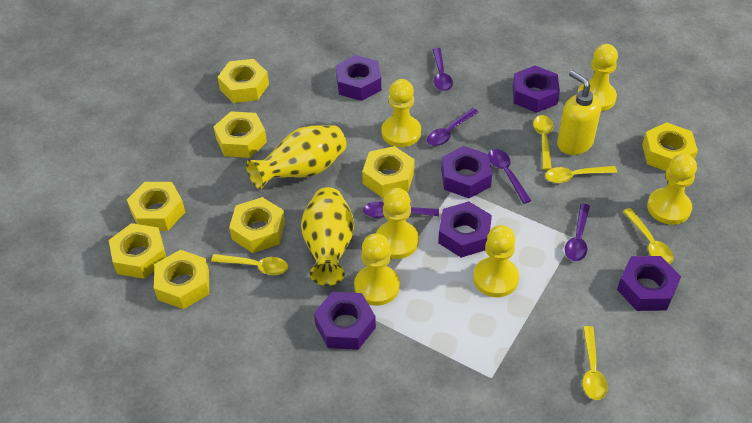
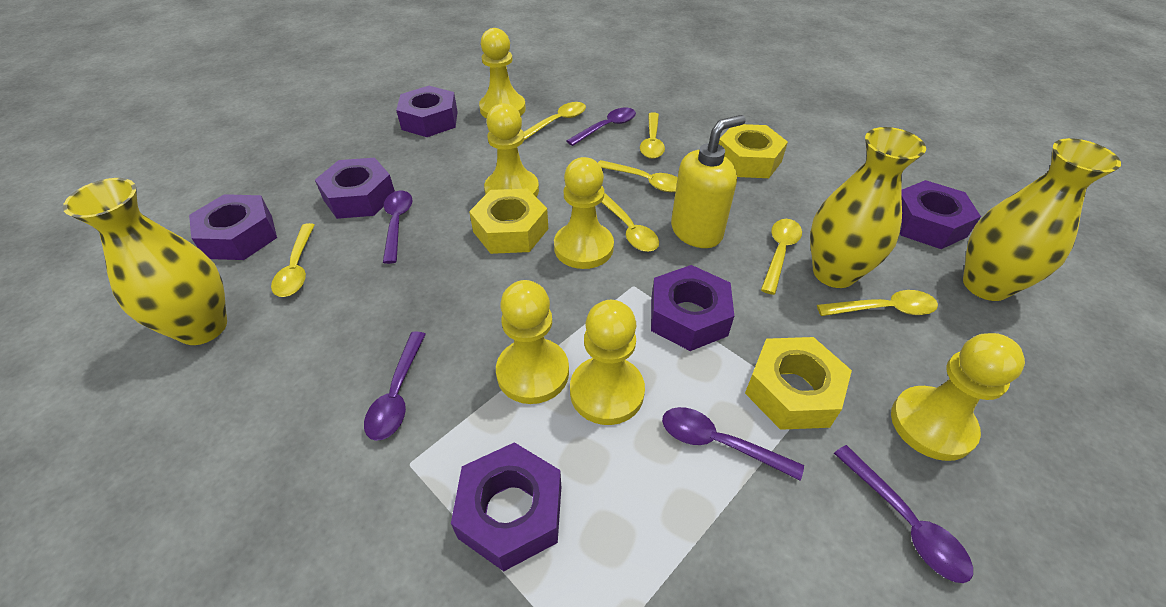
yellow nut: [109,223,166,279] [127,182,185,231] [154,250,209,309] [213,111,267,158] [218,59,269,103] [229,197,285,253] [362,146,415,198] [642,122,698,171] = 8 -> [469,189,548,254] [719,124,788,178] [745,337,852,430] = 3
yellow spoon: [211,254,288,275] [533,115,553,170] [545,166,617,183] [582,326,608,400] [623,208,674,264] = 5 -> [271,223,315,297] [524,102,586,140] [598,160,678,192] [601,193,659,252] [640,112,665,159] [761,219,802,295] [817,290,938,316] = 7
yellow vase: [246,125,347,189] [301,187,354,286] = 2 -> [63,178,227,345] [810,127,926,288] [963,138,1121,301] = 3

